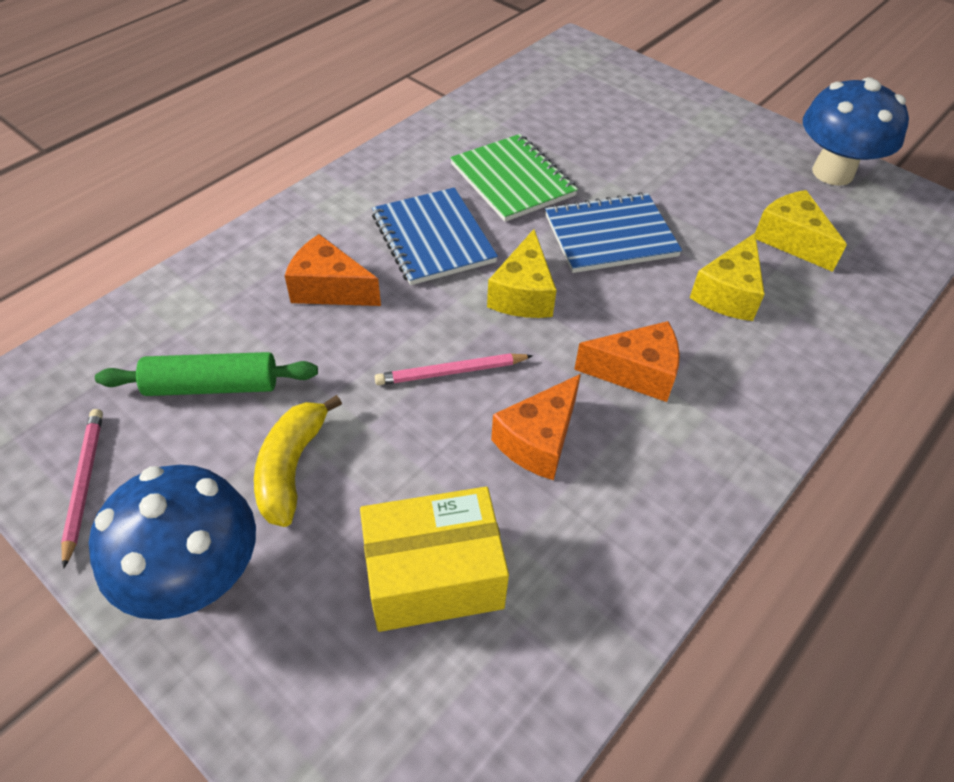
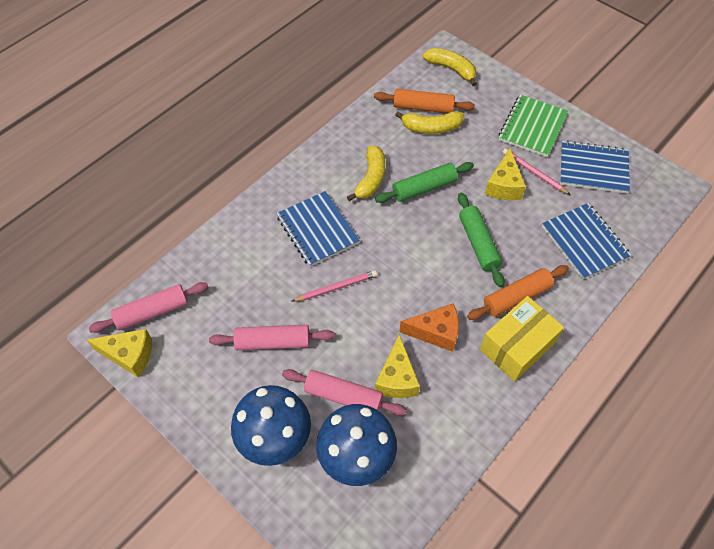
blue notebook: [372,187,498,285] [545,192,682,273] = 2 -> [277,191,360,267] [542,203,632,279] [560,140,630,194] = 3
green rolling pin: [95,352,318,396] = 1 -> [375,162,474,203] [458,192,504,287] = 2
orange cheese: [285,234,381,306] [491,374,581,480] [574,321,680,402] = 3 -> [399,303,459,352] = 1
orange rolling pin: none = 0 -> [374,89,475,113] [467,265,569,320] = 2
pink rolling pin: none = 0 -> [89,282,208,333] [209,325,334,350] [282,369,406,416] = 3
yellow banana: [254,395,342,527] = 1 -> [347,145,385,201] [395,111,464,134] [423,48,477,86] = 3

